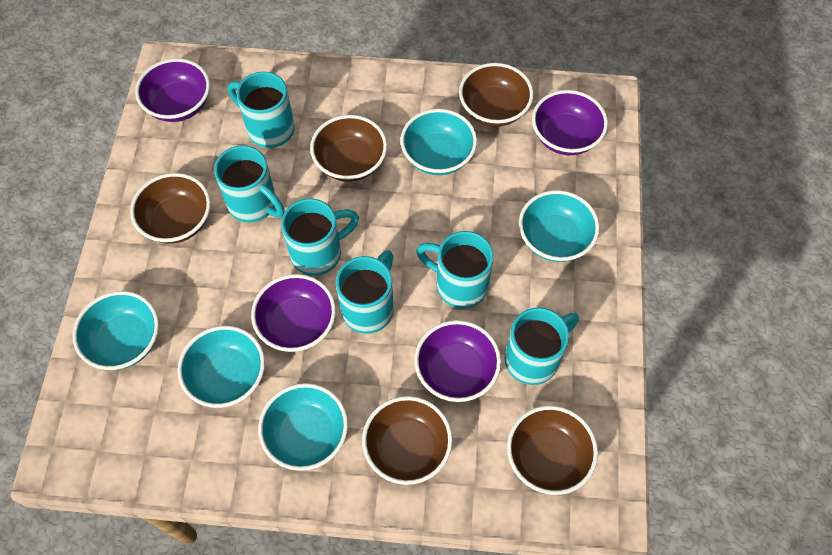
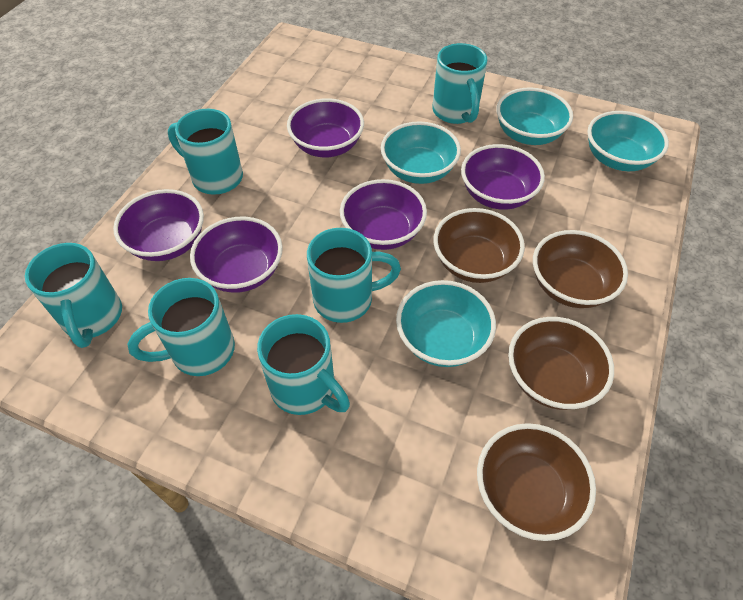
brown bowl: [130,173,211,244] [310,115,387,182] [362,396,453,485] [459,63,534,127] [507,406,598,495] = 5 -> [433,208,525,283] [477,423,596,541] [508,317,614,410] [533,230,628,308] = 4
purple bowl: [135,58,210,122] [251,274,336,352] [414,320,501,402] [532,90,608,155] = 4 -> [113,189,204,261] [190,217,283,293] [287,98,364,157] [340,179,427,250] [461,144,545,210] = 5
turquoise bowl: [72,291,159,370] [178,326,265,408] [258,383,348,471] [400,109,477,175] [519,190,600,262] = 5 -> [381,121,461,184] [396,280,496,367] [496,87,573,145] [587,111,669,171] = 4

